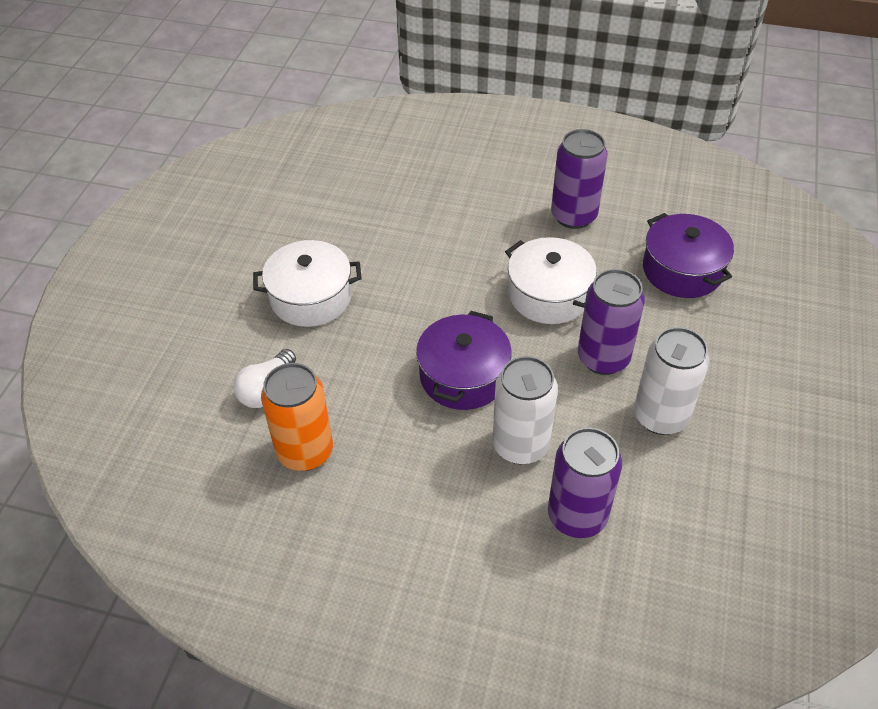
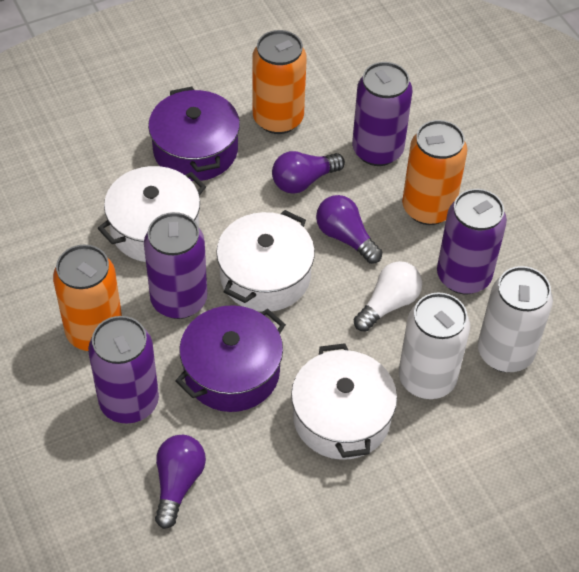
orange can: [261,363,333,471] = 1 -> [53,244,122,351] [252,30,307,134] [402,120,467,225] = 3
purple can: [548,427,622,538] [551,129,608,229] [578,269,645,375] = 3 -> [88,316,159,424] [144,212,207,319] [352,62,412,166] [437,189,507,294] = 4
purple light bulb: none = 0 -> [155,435,206,529] [272,151,345,194] [316,195,383,264] = 3
white pot: [253,240,362,327] [505,237,597,324] = 2 -> [98,166,206,262] [216,210,315,312] [291,343,397,460] = 3

